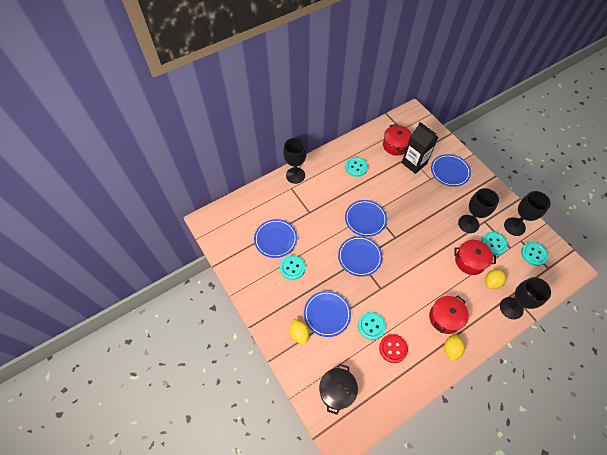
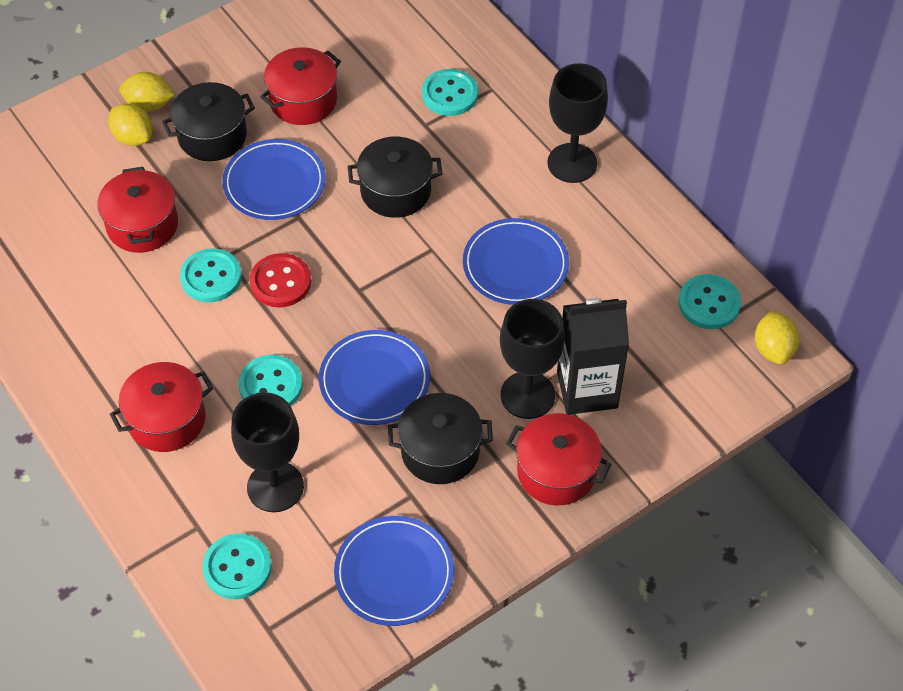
black goblet: [283,138,307,184] [458,188,499,233] [500,277,551,319] [504,191,551,236] = 4 -> [231,392,304,512] [500,299,565,419] [547,63,608,183] = 3
black pot: [319,364,358,415] = 1 -> [162,82,255,161] [348,137,442,218] [388,393,493,484] = 3
blue plate: [254,219,297,258] [304,291,351,337] [338,236,382,277] [345,200,387,237] [431,154,471,187] = 5 -> [223,139,326,220] [319,330,430,425] [334,516,454,626] [463,218,569,305] = 4
red pot: [383,124,412,156] [429,295,469,334] [454,240,496,275] = 3 -> [97,167,178,253] [110,362,213,452] [260,47,341,125] [506,413,612,506] = 4

